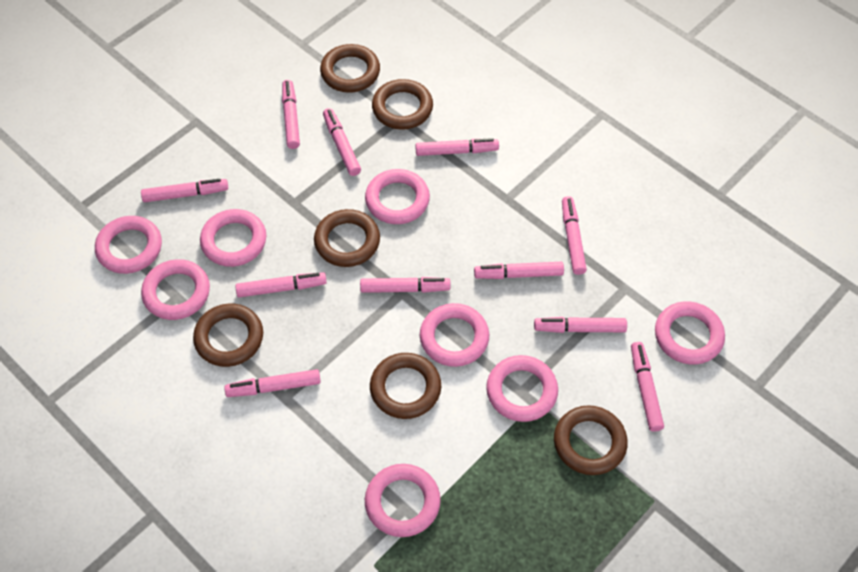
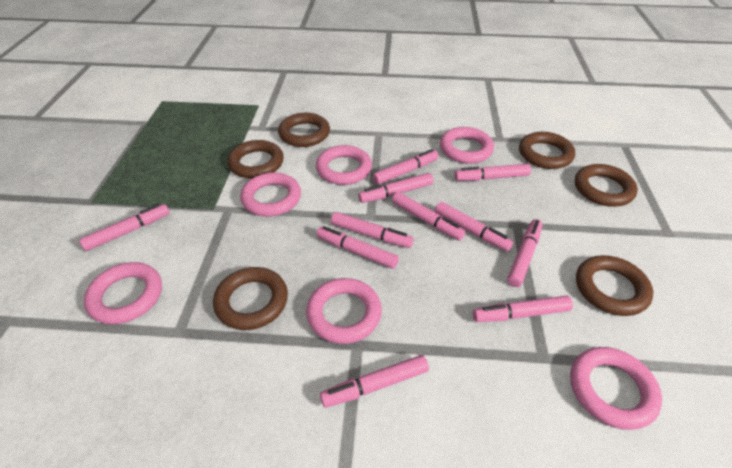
pink ring: [95,216,162,274] [141,259,210,320] [200,209,266,267] [365,169,430,224] [365,464,441,537] [420,303,489,367] [486,355,558,422] [655,301,725,365] = 8 -> [84,262,162,324] [240,172,301,217] [306,278,382,344] [316,145,372,185] [440,127,494,164] [570,347,662,430] = 6

